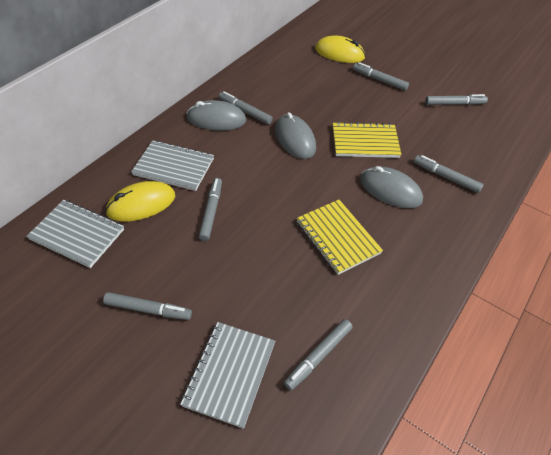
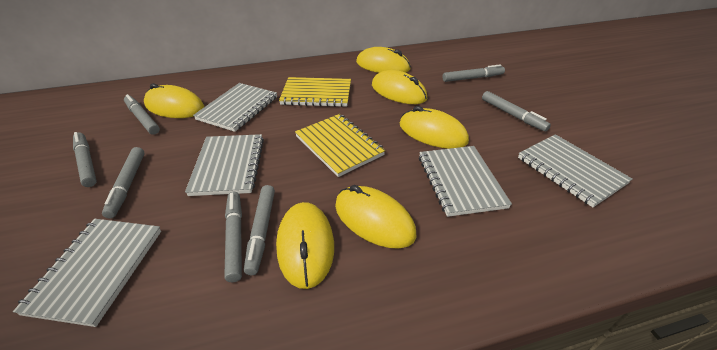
grey mouse: [186,100,246,131] [275,112,316,159] [360,166,423,208] = 3 -> none = 0
grey notebook: [26,200,124,268] [131,140,214,191] [180,322,275,429] = 3 -> [13,219,161,327] [185,134,264,196] [193,83,277,132] [419,146,512,217] [518,134,632,207] = 5
yellow mouse: [105,181,175,222] [315,36,365,63] = 2 -> [144,83,204,118] [276,202,334,289] [335,185,417,248] [356,47,411,73] [372,70,427,104] [400,106,469,149] = 6

